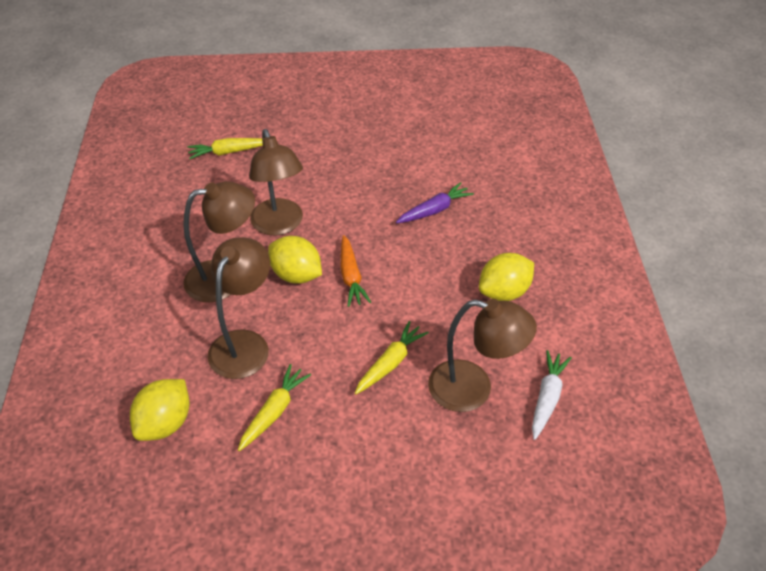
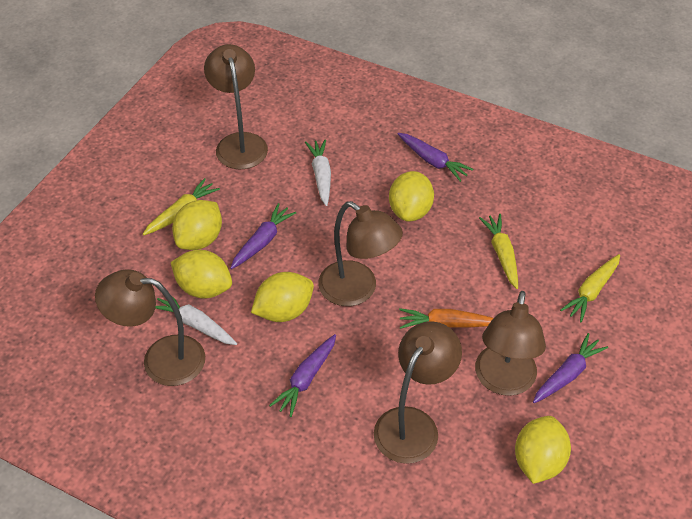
brown lamp: [183,181,255,302] [208,237,270,379] [249,129,303,235] [428,299,537,412] = 4 -> [95,269,205,386] [204,44,268,169] [318,201,403,306] [374,321,462,464] [475,291,546,396] = 5
purple carrot: [396,182,474,223] = 1 -> [230,203,296,269] [269,334,336,417] [398,133,473,182] [533,333,608,403] = 4
white carrot: [532,350,572,440] = 1 -> [156,297,237,345] [305,139,331,206] = 2
yellow lemon: [130,379,189,441] [268,236,322,284] [479,253,534,301] = 3 -> [170,250,232,298] [172,200,222,250] [251,272,314,322] [389,171,434,222] [515,416,571,484] = 5

